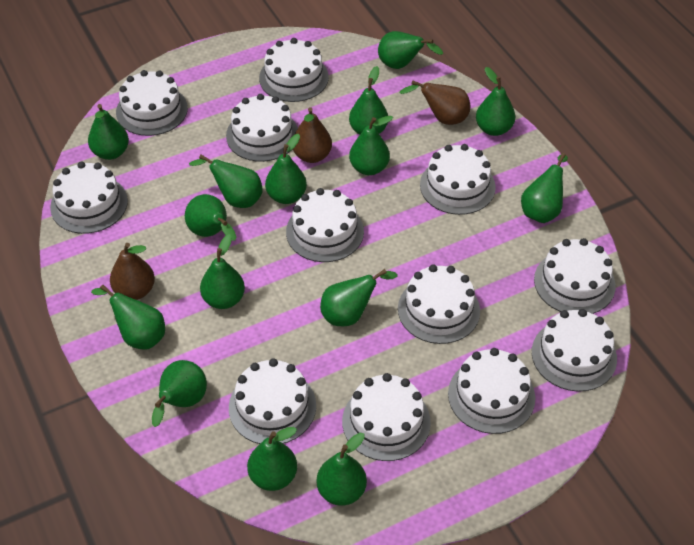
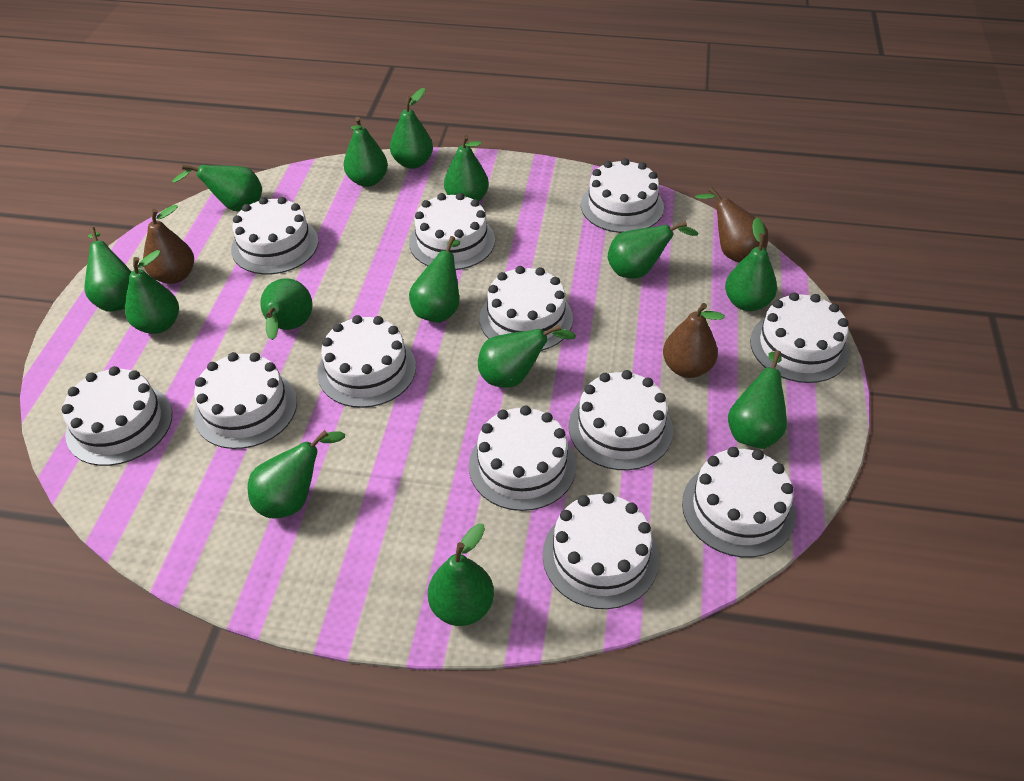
green pear: [88,104,129,160] [91,284,165,349] [152,360,207,427] [185,194,236,241] [189,155,262,208] [200,234,245,309] [247,427,297,491] [265,134,307,204] [316,433,367,506] [320,269,398,326] [349,66,388,135] [349,116,393,175] [378,31,443,69] [476,67,515,136] [521,153,568,223] = 15 -> [85,227,131,312] [125,250,179,334] [172,164,262,211] [248,430,345,519] [260,278,313,340] [344,117,388,187] [390,88,433,169] [409,236,460,323] [428,524,494,626] [444,135,489,201] [478,324,576,388] [608,221,699,278] [725,218,777,311] [728,350,787,449] = 14

